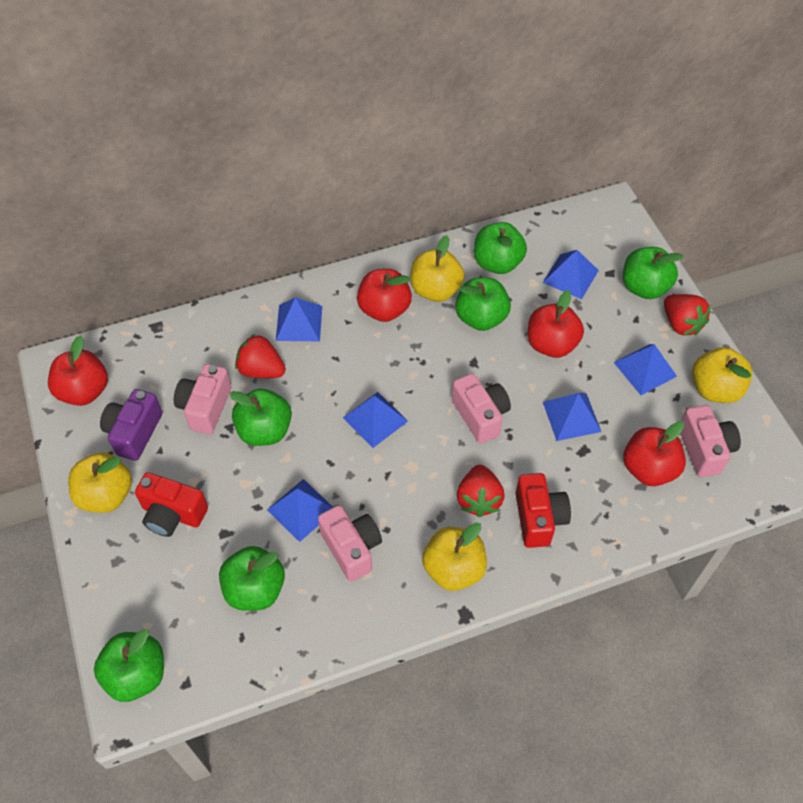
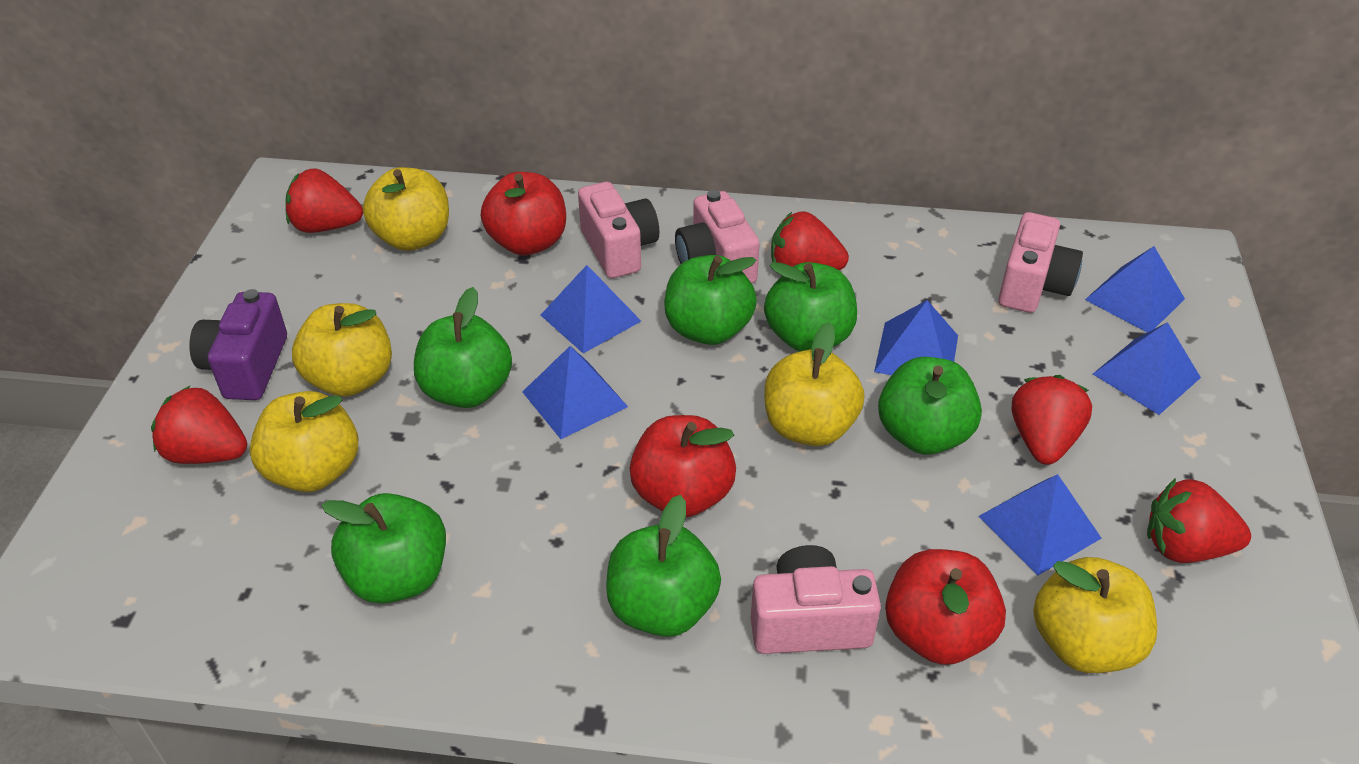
red apple: [48,336,108,406] [357,269,412,322] [528,290,584,358] [623,421,686,486] = 4 -> [481,172,566,255] [629,415,736,517] [885,549,1006,665] = 3
red camera: [135,472,208,537] [515,473,571,548] = 2 -> none = 0
red strawberry: [235,334,286,378] [457,465,505,517] [664,294,711,336] = 3 -> [151,386,247,464] [285,168,363,233] [771,212,849,270] [1012,375,1092,465] [1147,478,1251,563] = 5
yellow apple: [68,453,132,513] [411,235,464,302] [422,523,487,591] [692,347,753,403] = 4 -> [250,391,358,492] [292,303,392,397] [363,167,449,251] [764,322,864,446] [1033,557,1157,673] = 5

